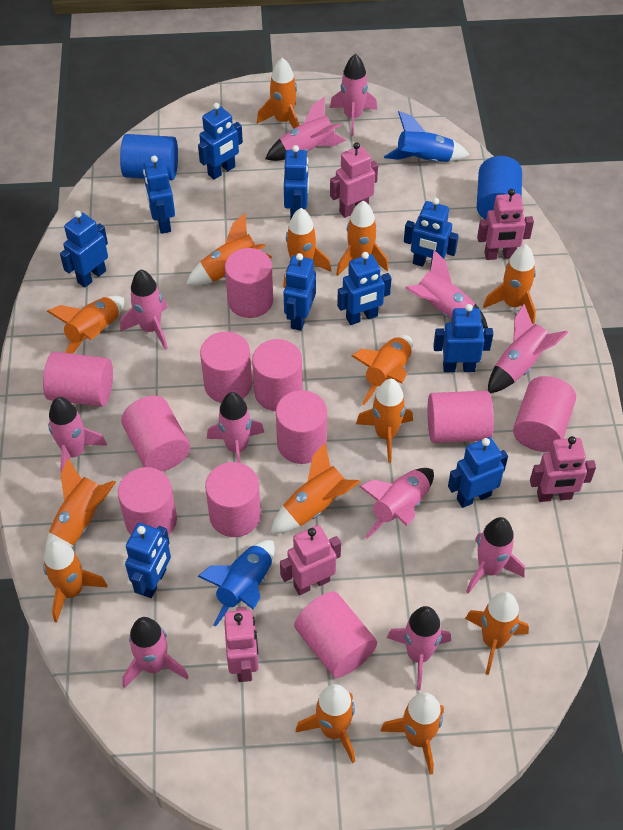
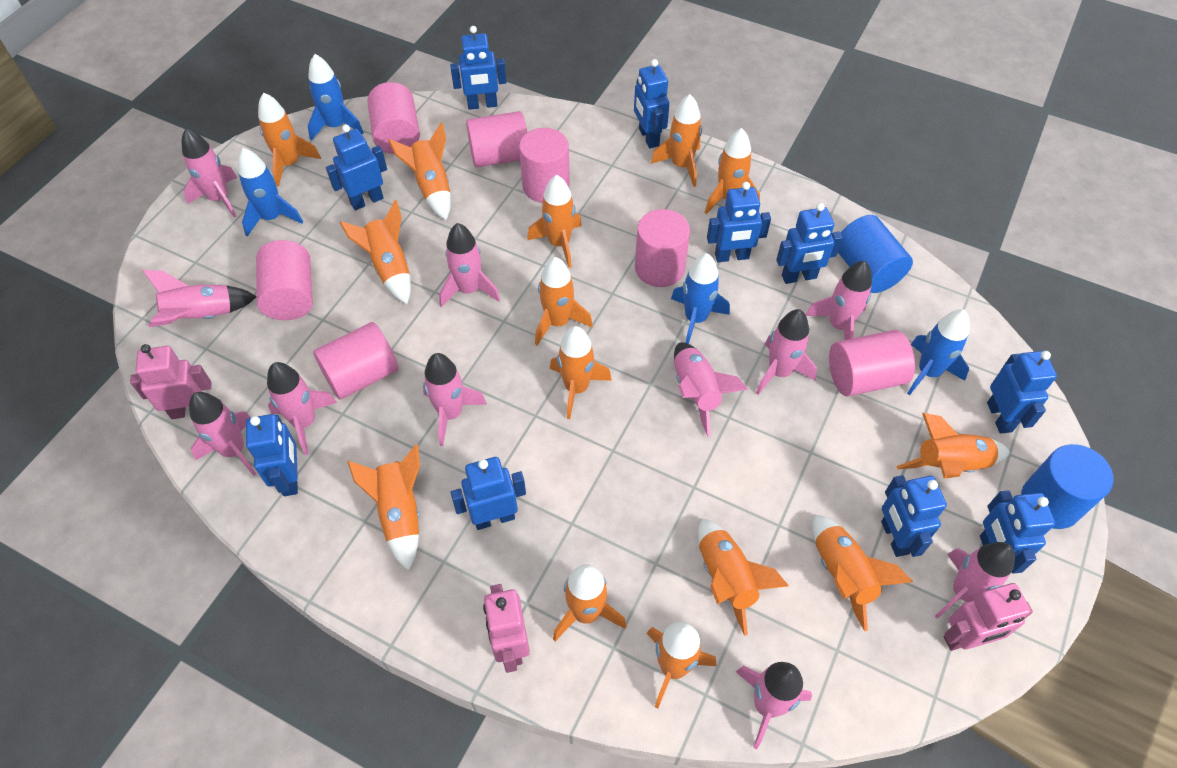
blue rocket: [198,540,275,627] [384,111,470,162] = 2 -> [238,148,303,236] [308,54,364,140] [671,253,730,344] [907,309,970,395] = 4
pink cylinder: [43,352,113,407] [118,467,177,535] [121,396,190,472] [200,332,252,403] [205,462,261,537] [225,248,273,318] [252,339,303,411] [276,390,327,464] [294,592,377,678] [427,391,494,443] [513,376,576,452] = 11 -> [256,240,313,320] [313,322,398,400] [367,82,420,154] [466,111,527,167] [519,128,570,203] [635,209,690,287] [829,330,915,397] = 7
pink robot: [224,607,259,682] [280,525,341,595] [330,142,378,218] [477,189,534,260] [530,436,596,502] = 5 -> [130,344,211,419] [483,584,530,673] [944,583,1033,651] = 3

